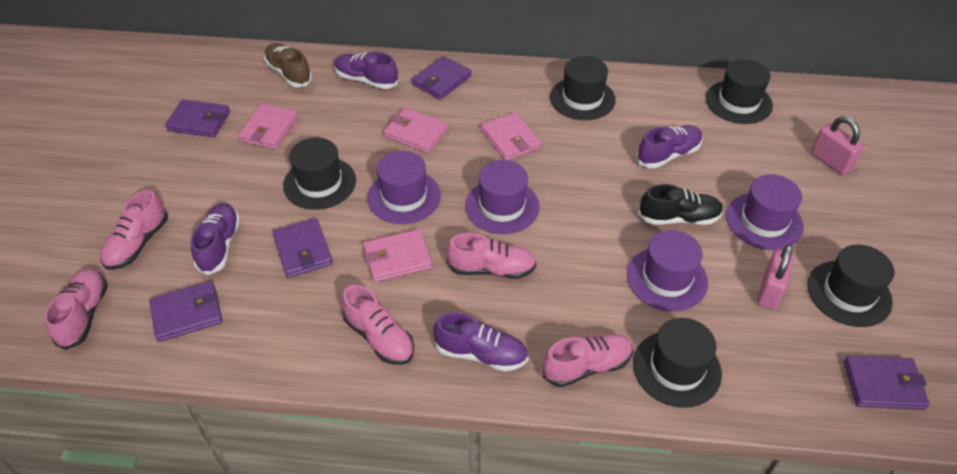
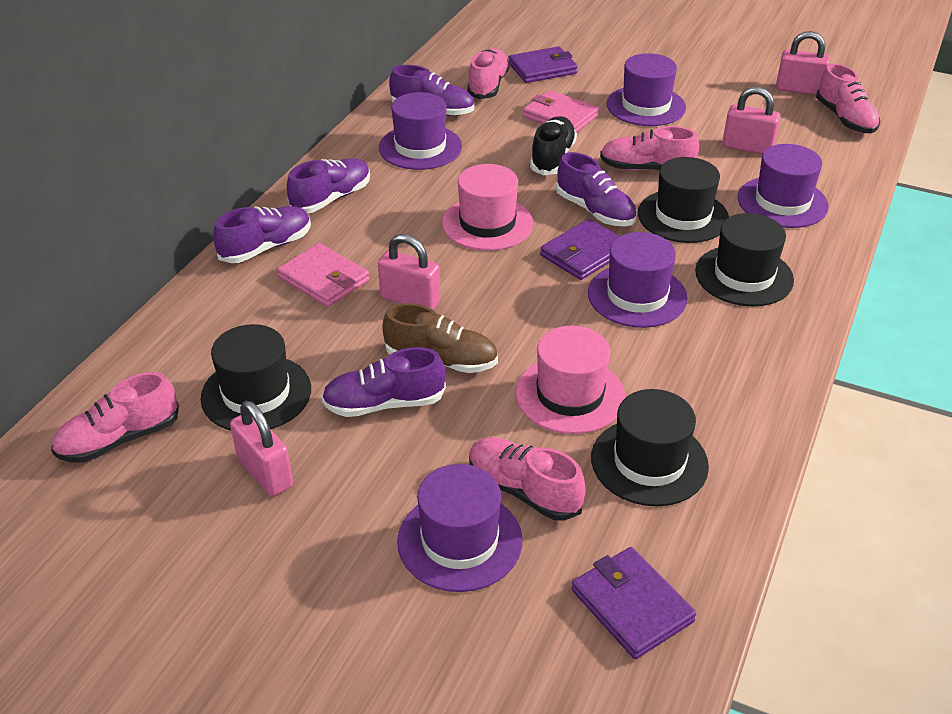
black hat: [283,137,356,210] [550,56,616,120] [633,318,722,408] [706,59,773,124] [807,245,895,327] = 5 -> [200,324,311,430] [591,389,709,506] [638,157,729,243] [695,213,794,306] = 4
pink hat: none = 0 -> [442,164,533,251] [515,326,625,434] = 2
pink padlock: [757,244,794,310] [811,116,864,175] = 2 -> [230,401,293,497] [378,234,440,310] [722,87,780,154] [776,31,830,95] = 4
pink wallet: [238,103,298,149] [363,229,432,282] [384,108,448,153] [481,112,541,160] = 4 -> [277,243,370,307] [523,90,599,133] = 2
purple hat: [367,151,441,224] [465,160,540,234] [627,230,708,311] [726,174,804,250] = 4 -> [379,92,462,170] [397,464,523,592] [588,232,688,328] [607,53,686,126] [738,144,829,228] = 5
purple shoe: [190,203,240,275] [334,52,398,89] [433,312,528,371] [636,125,703,168] = 4 -> [213,206,311,263] [287,158,370,213] [322,347,446,417] [389,65,474,116] [556,152,637,226] = 5
purple wallet: [149,281,223,342] [165,100,230,137] [272,218,333,278] [412,56,472,100] [844,356,929,410] = 5 -> [509,46,578,83] [540,219,620,280] [572,547,696,659] = 3

